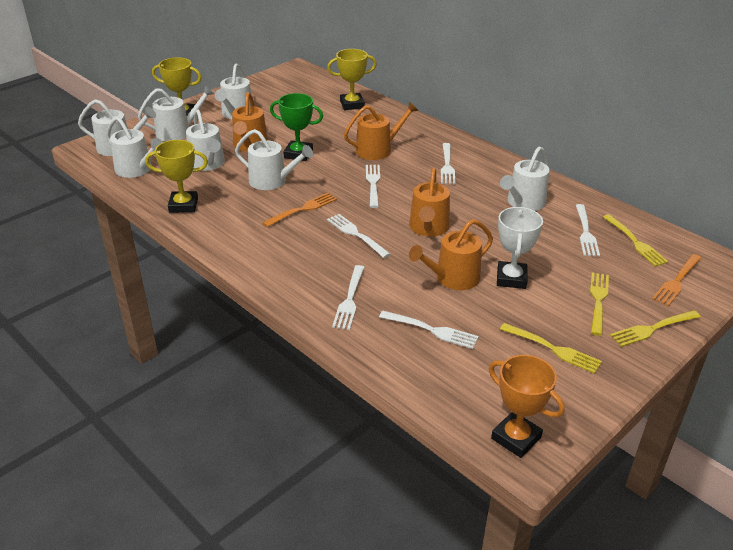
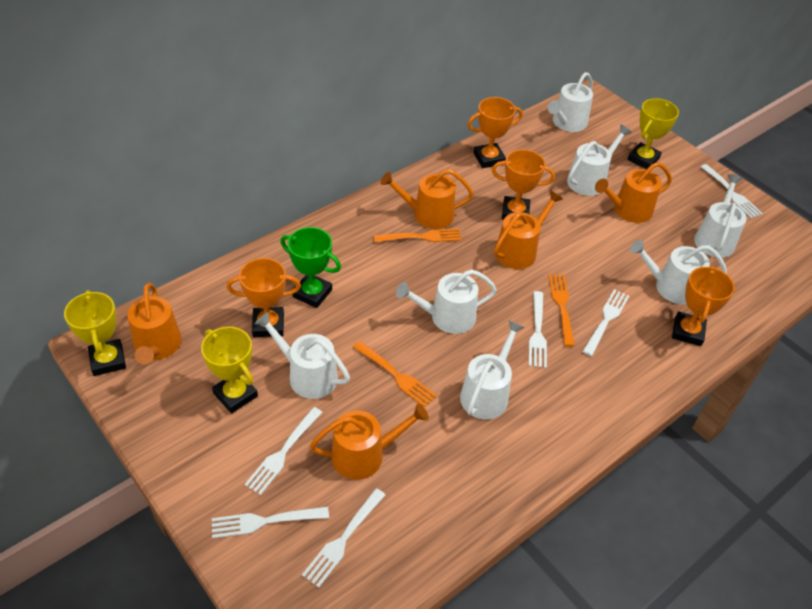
orange fork: [263,193,337,227] [652,254,702,306] = 2 -> [353,341,437,408] [374,228,462,242] [548,274,575,347] = 3
orange trophy: [489,355,565,458] = 1 -> [227,258,301,337] [467,97,523,168] [492,149,555,220] [672,266,735,346] = 4
orange watering can: [232,92,268,152] [344,101,419,160] [409,168,450,236] [409,219,493,290] = 4 -> [127,283,182,365] [310,404,429,480] [381,169,474,229] [494,191,563,269] [595,162,672,223] = 5
white trophy: [497,207,543,289] = 1 -> none = 0
yellow fork: [500,323,602,374] [590,272,609,336] [603,214,669,266] [610,310,701,347] = 4 -> none = 0

